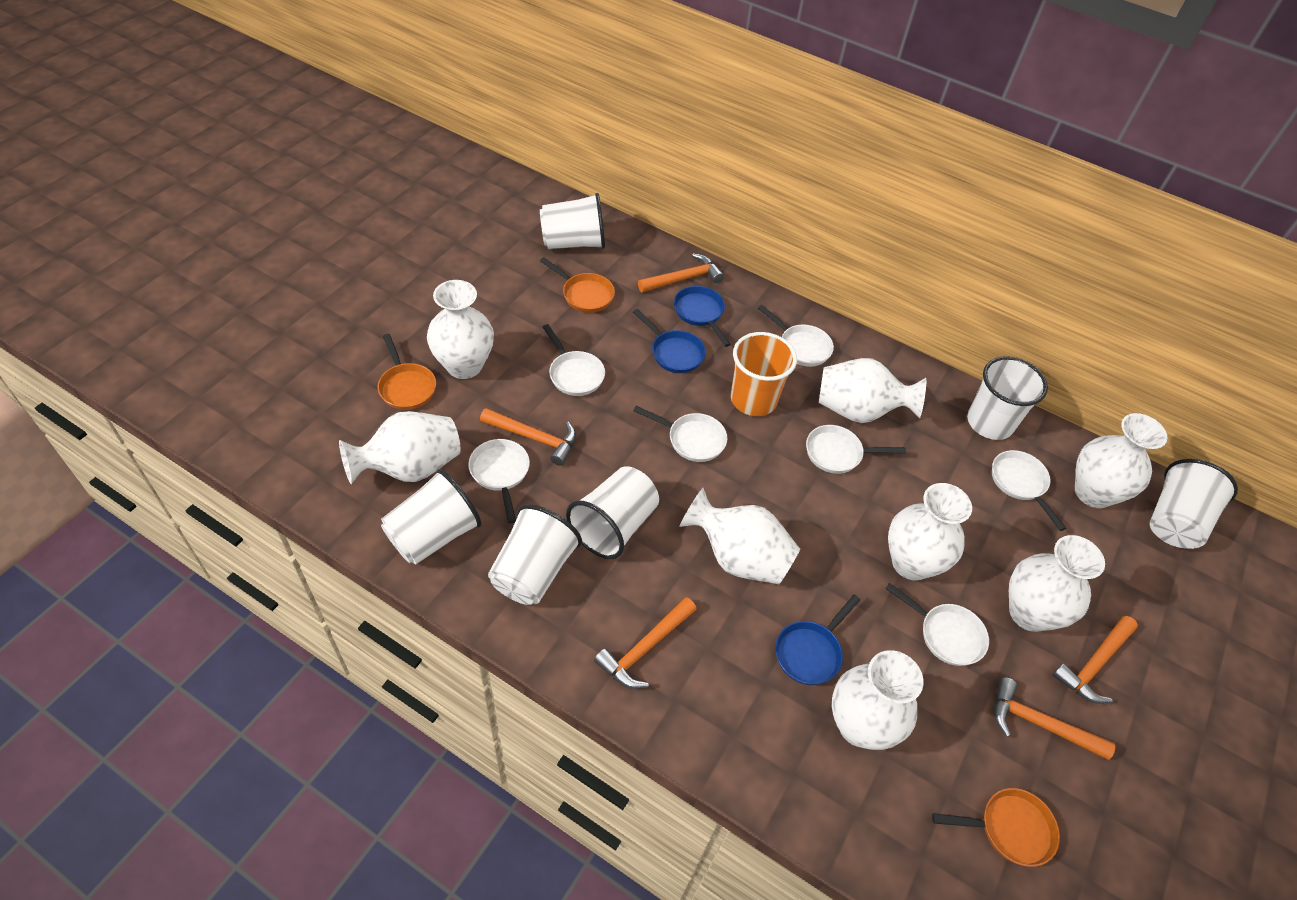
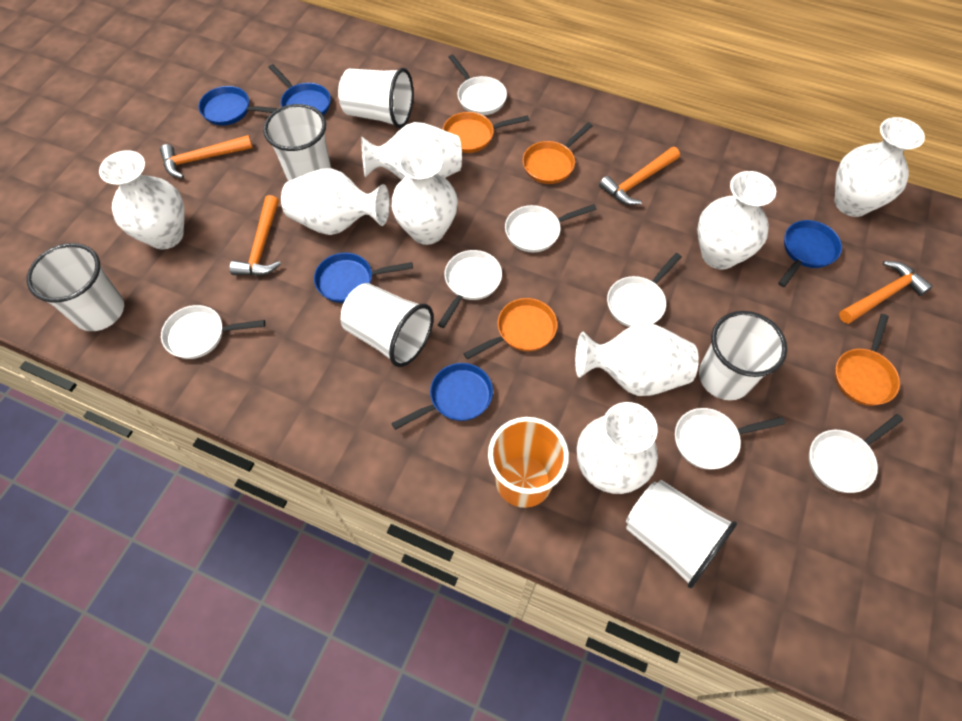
blue pan: [633,309,706,373] [674,286,731,347] [775,595,860,685] = 3 -> [199,86,279,125] [268,64,331,116] [314,253,413,303] [392,363,493,430] [778,220,842,287] = 5
orange hammer: [480,408,576,466] [594,597,697,689] [638,253,724,293] [994,677,1116,760] [1052,616,1138,704] = 5 -> [160,135,253,179] [230,195,281,276] [599,147,680,205] [839,261,933,324] = 4
orange pan: [378,334,436,410] [540,257,615,313] [932,788,1060,867] = 3 -> [443,112,529,153] [463,298,558,359] [523,122,593,184] [835,314,900,406] = 4

